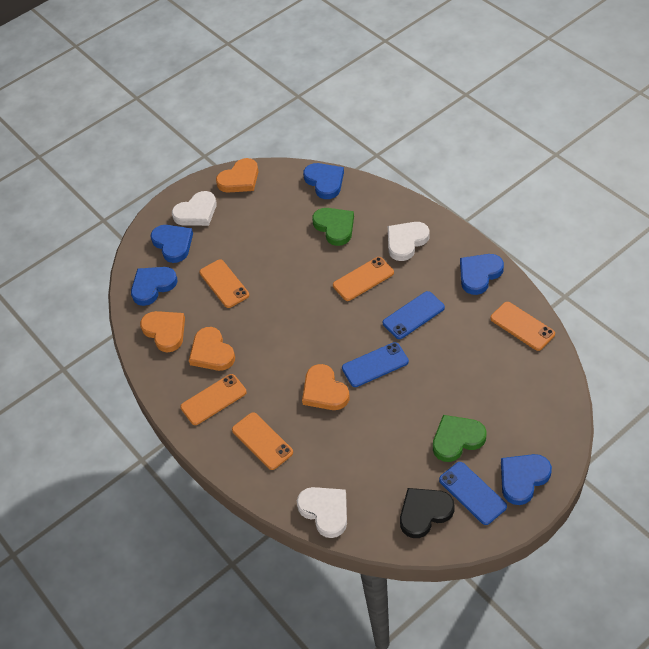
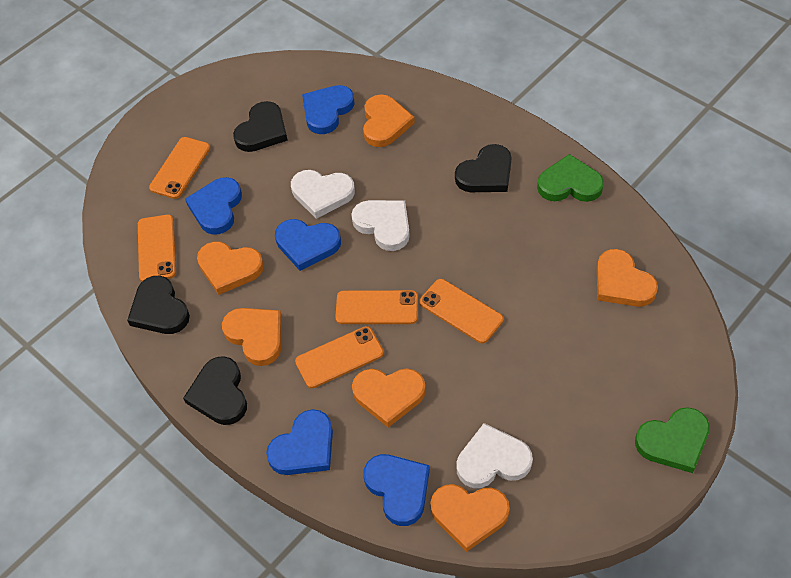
black heart: [400,488,455,538] = 1 -> [127,276,190,334] [183,356,247,425] [233,101,288,152] [455,144,511,192] = 4
blue phone: [342,342,409,387] [383,291,445,339] [439,462,507,525] = 3 -> none = 0
orange heart: [140,311,185,352] [189,327,235,371] [216,158,258,193] [302,364,350,410] = 4 -> [197,242,264,295] [222,308,282,366] [352,369,426,427] [363,94,415,147] [430,484,510,552] [597,249,658,307] = 6

